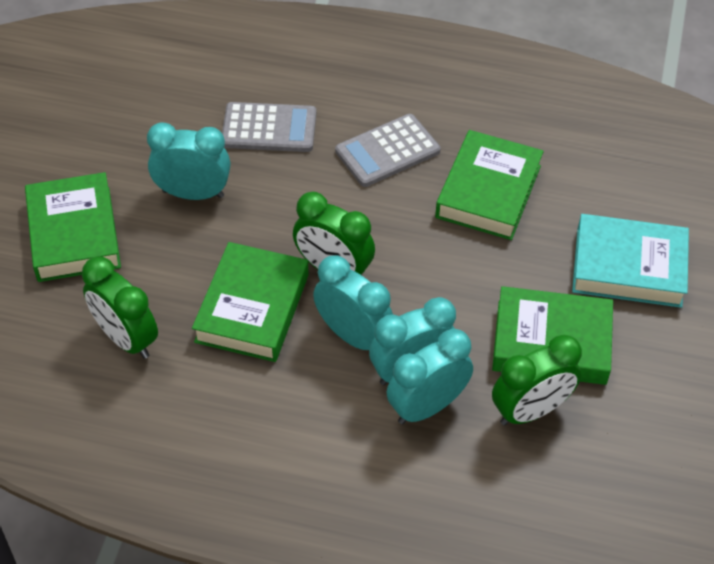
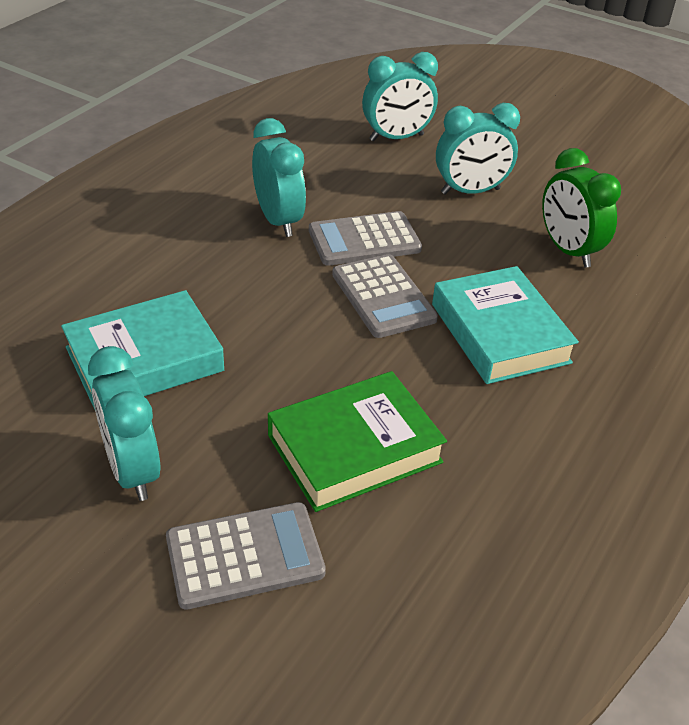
green book: [25,172,121,282] [192,242,309,362] [435,130,544,240] [492,286,613,385] = 4 -> [268,371,447,512] = 1
green clock: [82,257,158,359] [293,192,375,275] [492,335,582,426] = 3 -> [542,148,621,268] = 1
grey calculator: [222,102,316,152] [335,114,441,187] = 2 -> [166,502,326,610] [309,211,422,266] [332,254,438,338] = 3
turquoise book: [572,214,689,308] = 1 -> [61,290,224,409] [432,266,579,384] = 2

